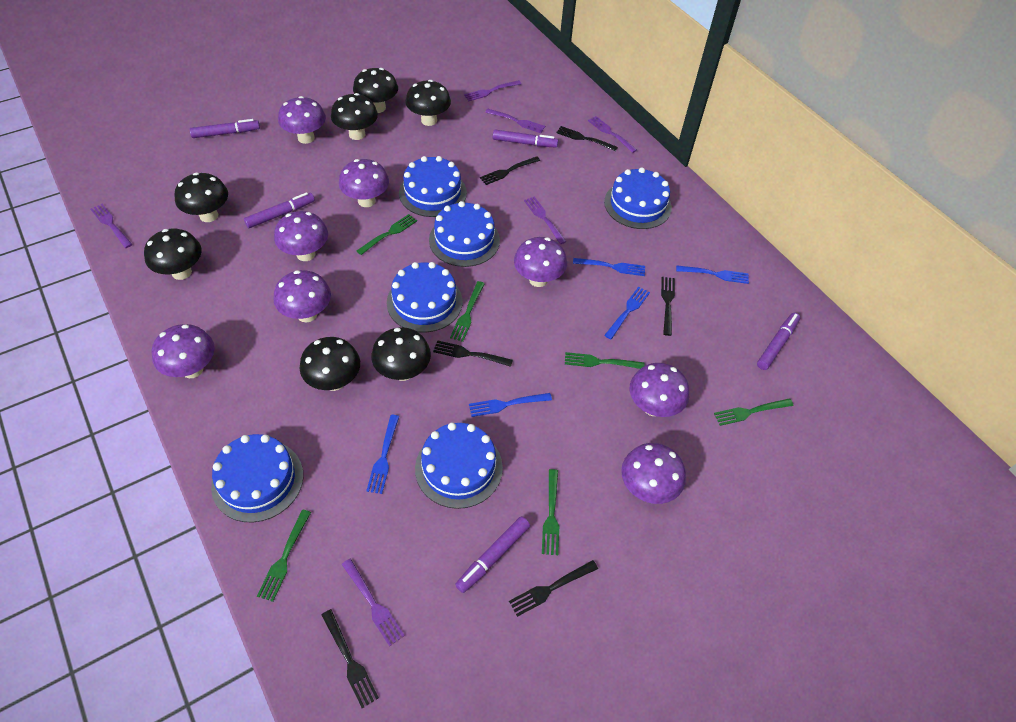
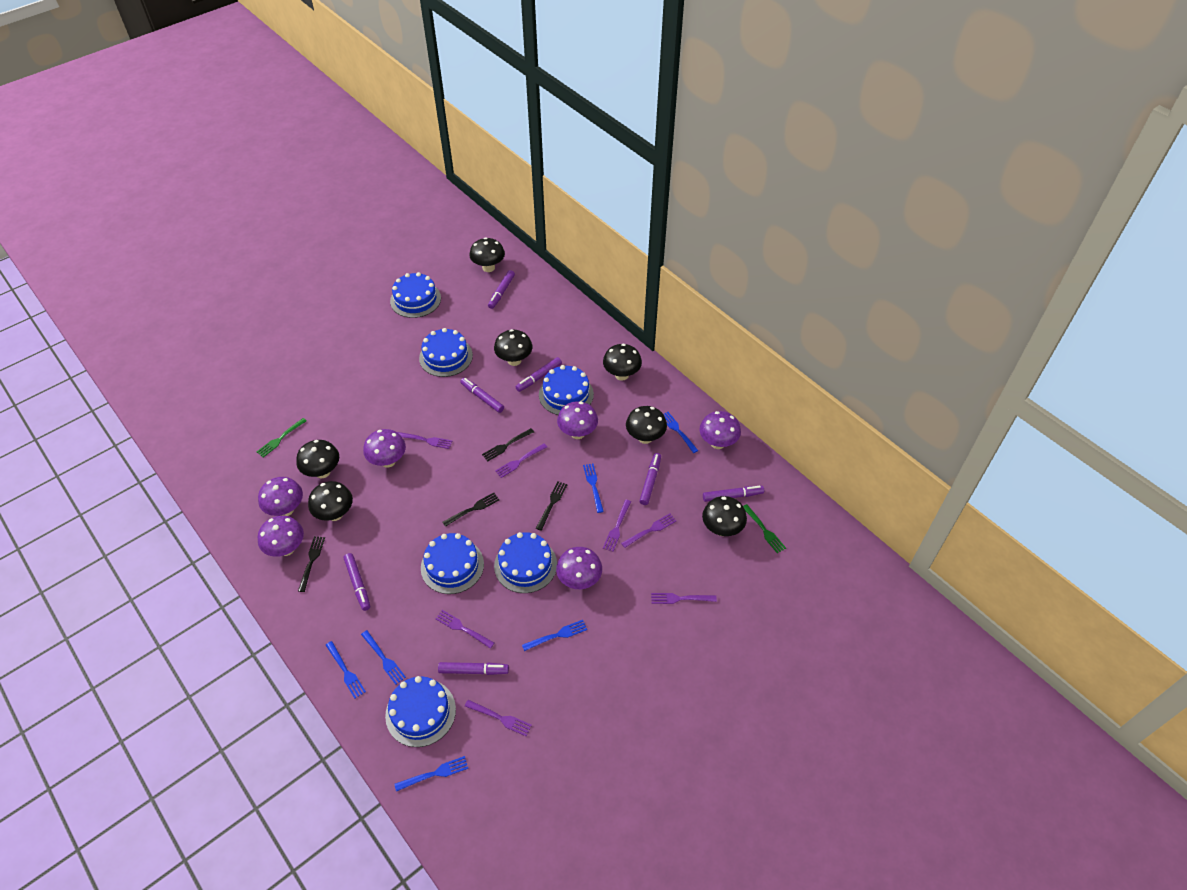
black fork: [322,609,379,708] [433,340,513,367] [480,156,540,185] [509,560,598,617] [556,126,618,151] [661,277,675,336] = 6 -> [298,536,325,592] [442,493,499,527] [482,428,534,461] [536,481,568,531] = 4
blue fork: [366,415,399,494] [469,393,552,417] [573,258,645,276] [604,287,650,339] [676,265,749,284] = 5 -> [326,641,366,698] [361,630,406,685] [394,756,468,792] [522,620,587,651] [583,464,604,513] [663,412,698,453] = 6
green fork: [257,510,311,602] [357,214,417,255] [450,281,485,342] [542,469,559,555] [565,352,645,369] [714,398,794,426] = 6 -> [257,418,306,457] [743,504,786,553] = 2
purple fork: [90,204,132,248] [342,558,405,647] [464,80,521,101] [485,109,545,133] [524,196,567,244] [588,116,637,153] = 6 -> [397,432,452,449] [435,610,494,649] [465,700,532,736] [495,443,547,478] [603,500,631,552] [621,514,676,548] [651,593,717,604] = 7
purple marker: [190,119,260,138] [244,192,315,228] [455,517,530,593] [493,130,558,148] [757,313,800,370] = 5 -> [344,553,370,611] [438,662,509,675] [460,377,504,413] [488,270,515,309] [516,357,562,392] [639,453,661,505] [703,486,764,502] = 7
purple mushroom: [151,324,215,378] [274,211,328,261] [274,270,331,323] [278,96,326,144] [339,159,389,207] [514,237,567,287] [621,443,686,504] [630,363,689,417] = 8 -> [258,477,303,516] [258,516,304,557] [363,429,406,468] [556,547,602,589] [557,401,598,439] [699,411,741,449] = 6

